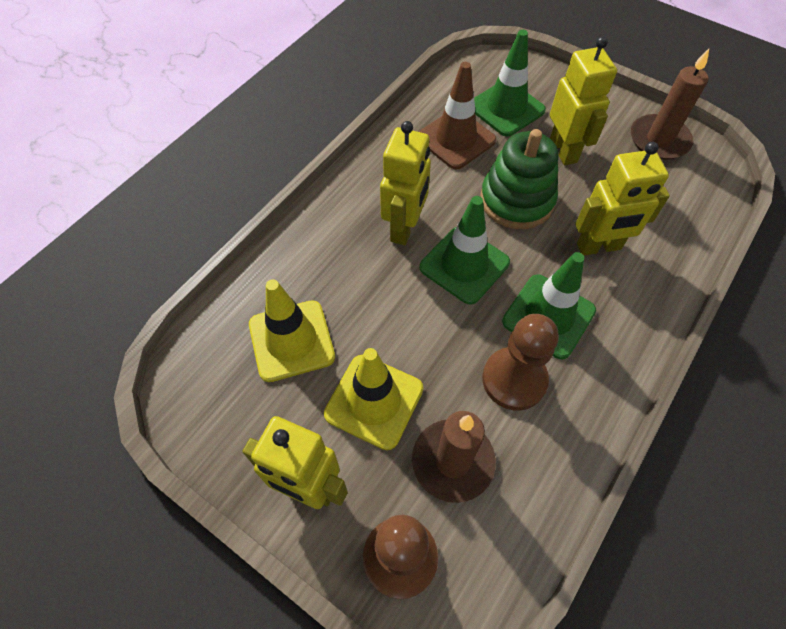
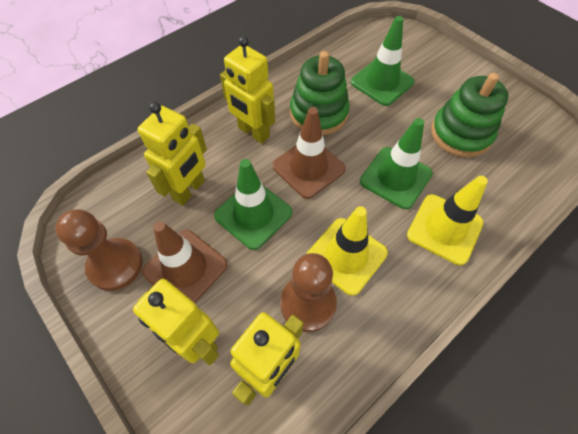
brown candle: [412,411,496,503] [631,49,709,160] = 2 -> none = 0
brown traffic cone: [419,62,496,169] = 1 -> [142,221,228,303] [272,107,346,199] = 2
green stacking toy: [480,129,558,229] = 1 -> [290,51,350,135] [431,73,509,157] = 2

